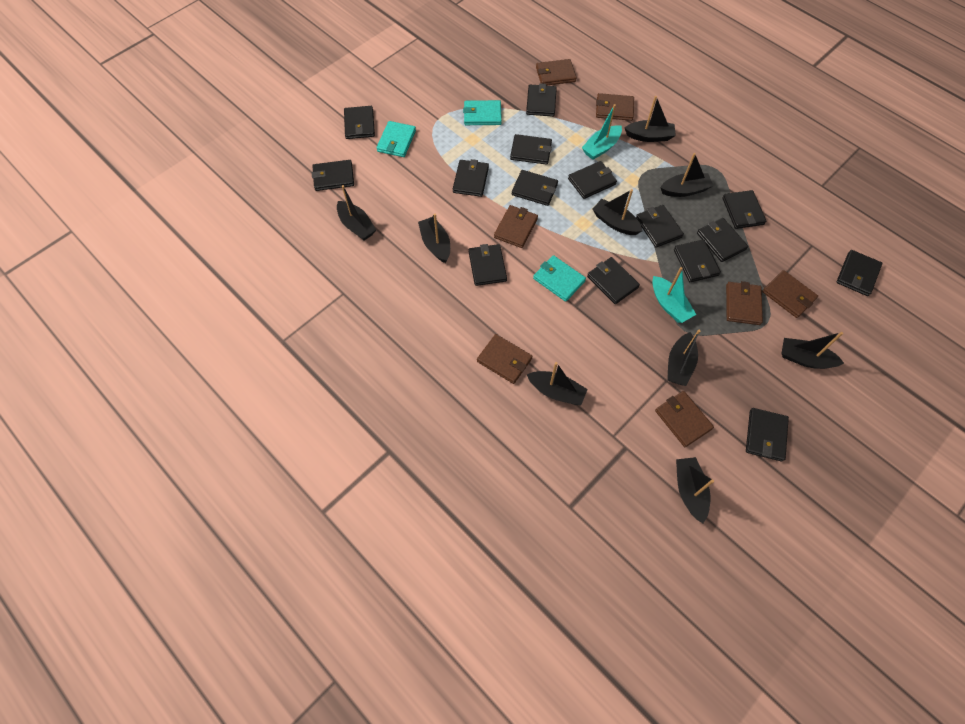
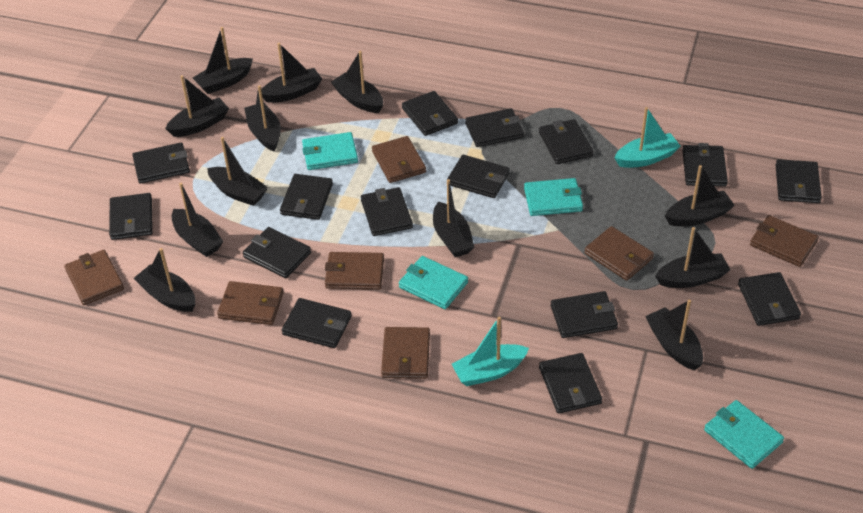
black boat: [337,185,376,240] [418,214,450,263] [527,362,588,406] [593,189,643,235] [625,96,676,142] [660,153,714,197] [667,330,701,386] [676,457,714,523] [781,332,844,369] = 9 -> [133,248,195,312] [165,75,229,137] [172,183,223,257] [193,27,253,94] [207,137,268,206] [244,85,281,152] [261,43,322,103] [331,51,383,113] [433,179,474,257] [645,300,703,370] [655,227,730,288] [665,165,735,226] = 12
turquoise wallet: [376,121,416,157] [463,100,502,125] [533,255,586,302] = 3 -> [302,132,358,170] [399,256,468,309] [524,178,583,216] [704,400,784,469] = 4

